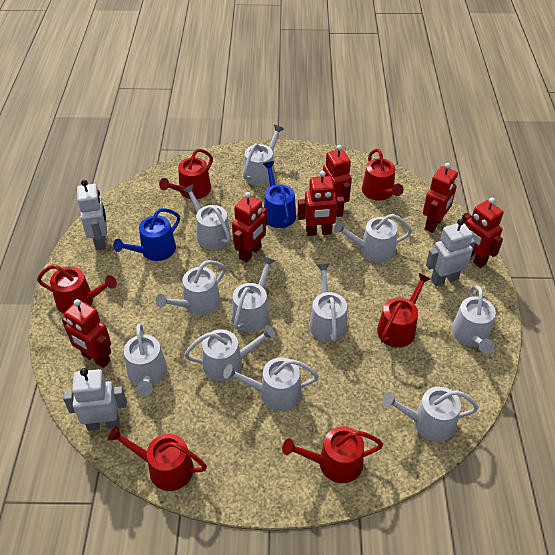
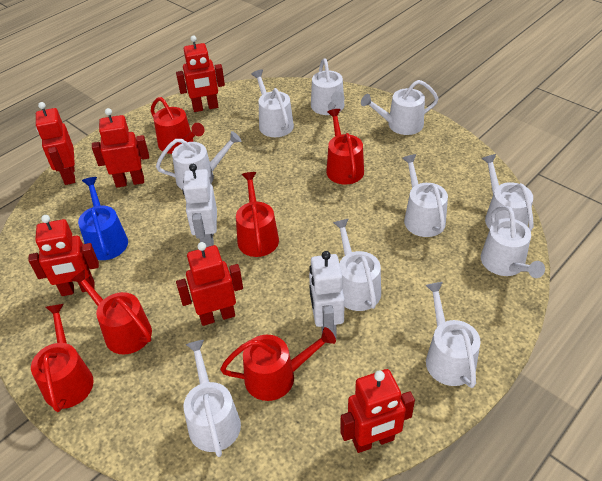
blue watering can: [113,208,180,261] [263,161,296,228] = 2 -> [78,177,128,260] = 1
white robot: [63,368,127,431] [77,180,107,250] [426,219,475,286] = 3 -> [182,164,217,247] [309,251,345,338] = 2
white watering can: [124,323,167,396] [155,260,226,315] [183,184,231,250] [184,325,275,381] [223,357,319,411] [232,256,276,332] [243,125,284,186] [309,264,347,342] [334,214,412,262] [382,387,479,442] [452,286,496,353] = 11 -> [156,131,241,190] [184,340,241,457] [251,70,294,137] [311,59,345,115] [333,219,381,311] [361,80,439,135] [402,154,448,237] [425,282,481,388] [481,154,534,231] [481,206,545,278] = 10

